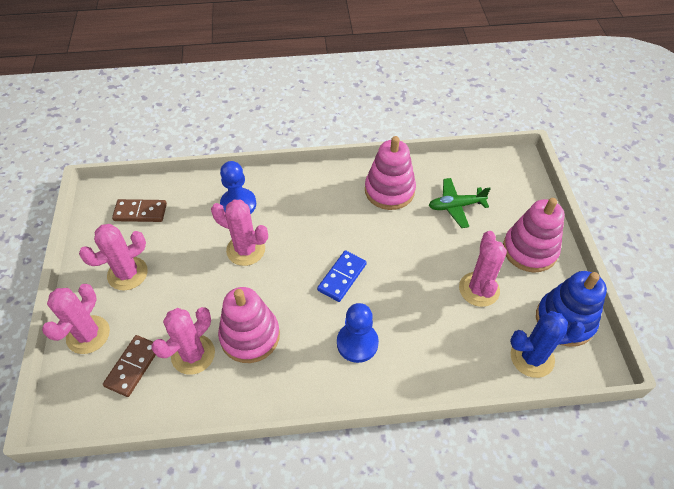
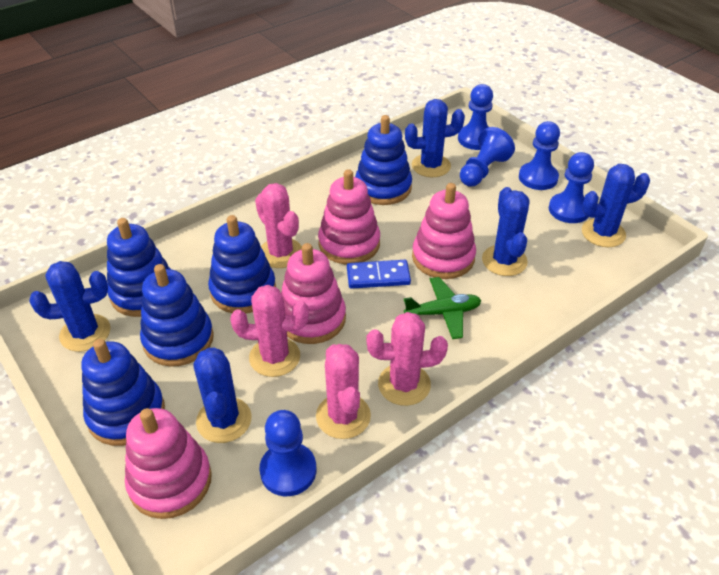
blue cactus: [510,311,585,378] = 1 -> [29,261,111,352] [193,347,252,443] [405,99,465,177] [482,187,529,276] [582,164,650,247] = 5
blue pawn: [220,161,256,214] [337,303,379,363] = 2 -> [259,410,316,496] [458,84,493,150] [460,127,515,186] [519,121,560,190] [549,152,594,223] = 5
blue stacking toy: [536,271,607,347] = 1 -> [82,339,165,446] [107,218,170,317] [140,264,214,367] [208,215,276,314] [355,115,412,205] = 5
brown domino: [103,335,156,397] [112,199,167,222] = 2 -> none = 0
pink cactus: [42,284,110,354] [79,224,148,290] [151,307,215,375] [211,200,268,266] [459,231,507,307] = 5 -> [230,285,309,377] [255,183,302,268] [316,344,371,439] [367,312,448,406] = 4
pink stacking toy: [218,287,280,363] [365,136,416,210] [503,198,565,273] = 3 -> [125,408,212,519] [281,243,346,344] [318,169,380,264] [412,183,476,279] = 4

